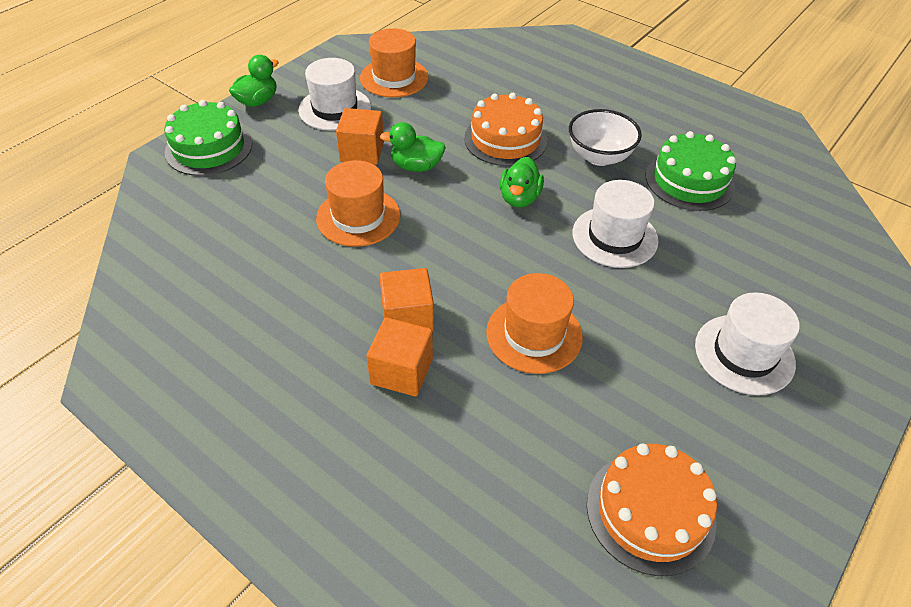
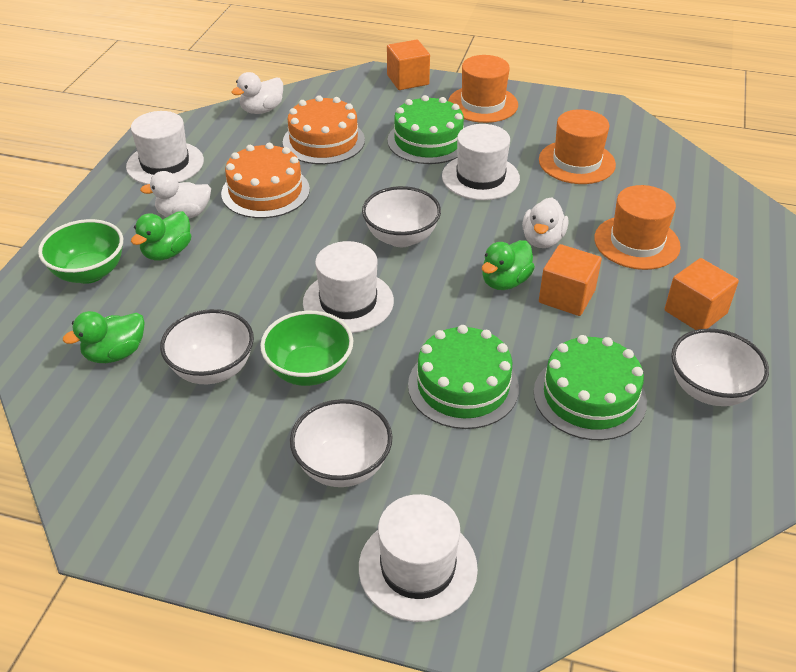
green bowl: none = 0 -> [38,219,123,284] [260,311,353,386] = 2
green cake: [164,100,252,176] [646,131,736,211] = 2 -> [387,95,464,164] [408,325,519,429] [534,335,647,440] = 3
white bowl: [569,109,642,166] = 1 -> [160,309,254,384] [290,399,393,487] [362,186,441,247] [671,328,769,406] = 4
white duck: none = 0 -> [140,171,211,218] [231,72,283,114] [522,197,568,248] = 3
white hat: [298,58,371,131] [572,180,659,268] [695,292,800,395] = 3 -> [126,111,204,185] [303,241,394,333] [359,494,478,622] [442,124,520,200] = 4

